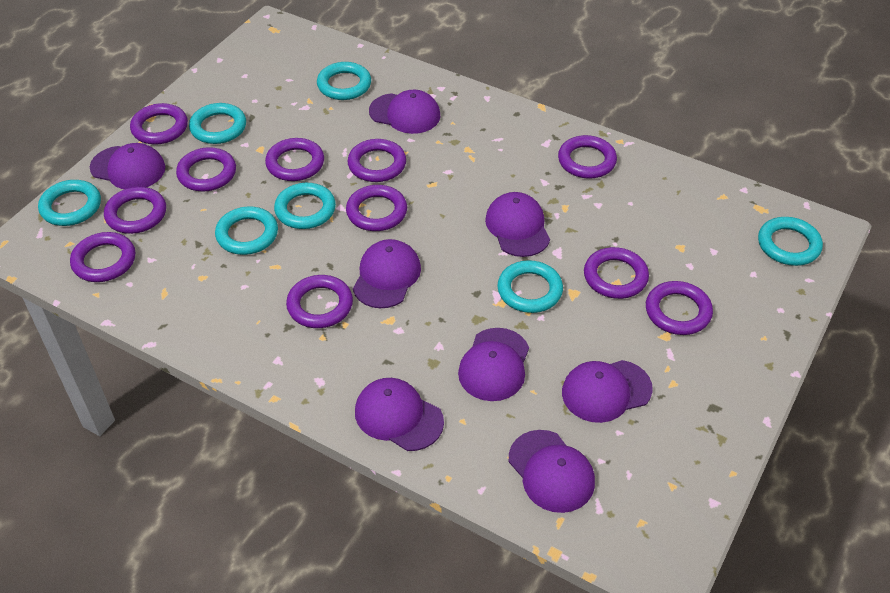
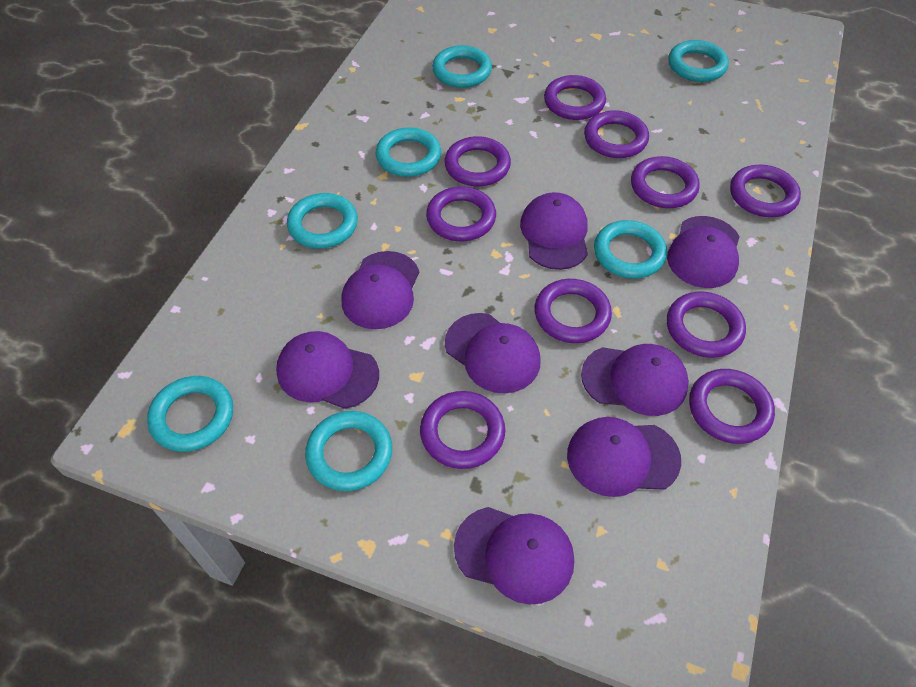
purple ring: [70,232,135,282] [104,187,166,234] [130,103,188,144] [176,147,236,192] [265,138,324,181] [286,275,353,328] [346,185,407,231] [348,139,406,182] [558,135,617,179] [584,247,649,299] [646,281,713,335] = 11 -> [420,391,505,469] [426,187,496,241] [444,136,511,186] [535,279,612,343] [544,75,606,120] [584,110,649,158] [631,156,700,208] [667,292,746,358] [689,369,775,444] [730,165,801,217] = 10

